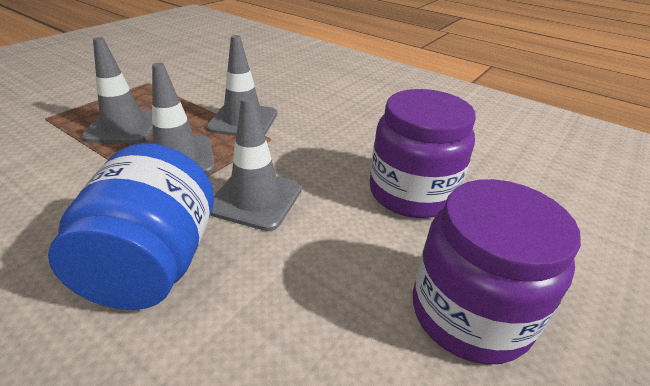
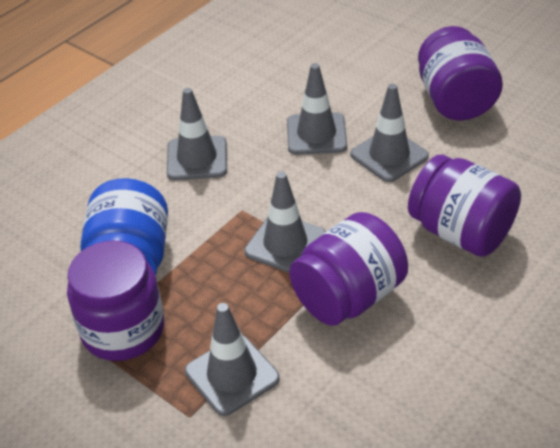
grey traffic cone: [82,37,153,144] [147,63,215,174] [206,35,277,136] [210,96,302,231] = 4 -> [167,88,227,180] [185,303,280,416] [244,171,326,273] [287,63,347,155] [350,84,429,182] = 5
purple jar: [370,89,476,218] [413,179,581,365] = 2 -> [67,240,164,361] [289,212,408,326] [408,154,521,257] [418,26,503,121] = 4

